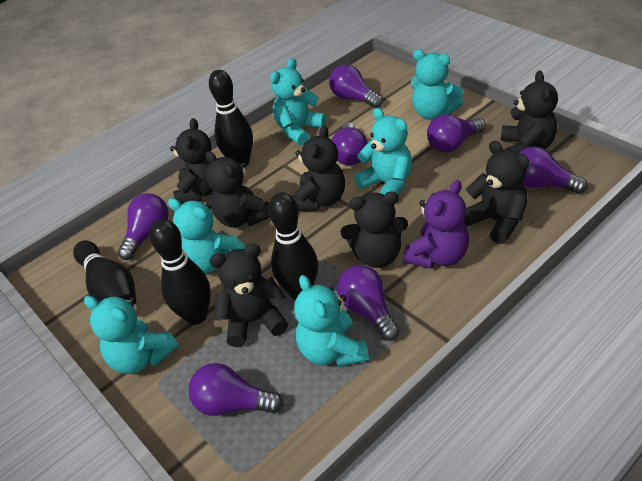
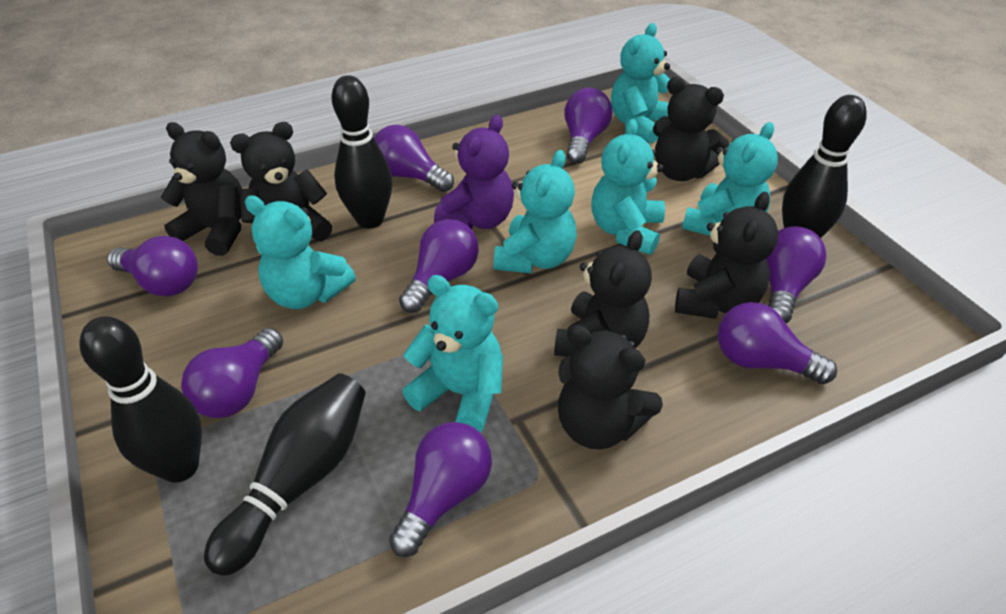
black teddy bear: [170,118,217,204] [205,151,270,228] [209,244,288,347] [292,125,345,212] [340,192,408,268] [463,141,530,244] [501,71,558,153] = 7 -> [161,122,242,256] [230,122,332,241] [554,230,652,357] [558,325,663,450] [653,77,729,181] [675,192,778,319] = 6
purple light bulb: [117,193,169,260] [188,363,283,416] [329,64,383,108] [332,122,368,165] [337,265,400,341] [427,114,486,153] [519,146,588,194] = 7 -> [107,236,198,296] [181,328,283,418] [374,125,454,192] [389,422,492,557] [399,219,479,313] [564,88,613,164] [718,302,837,384] [766,226,827,323] = 8

